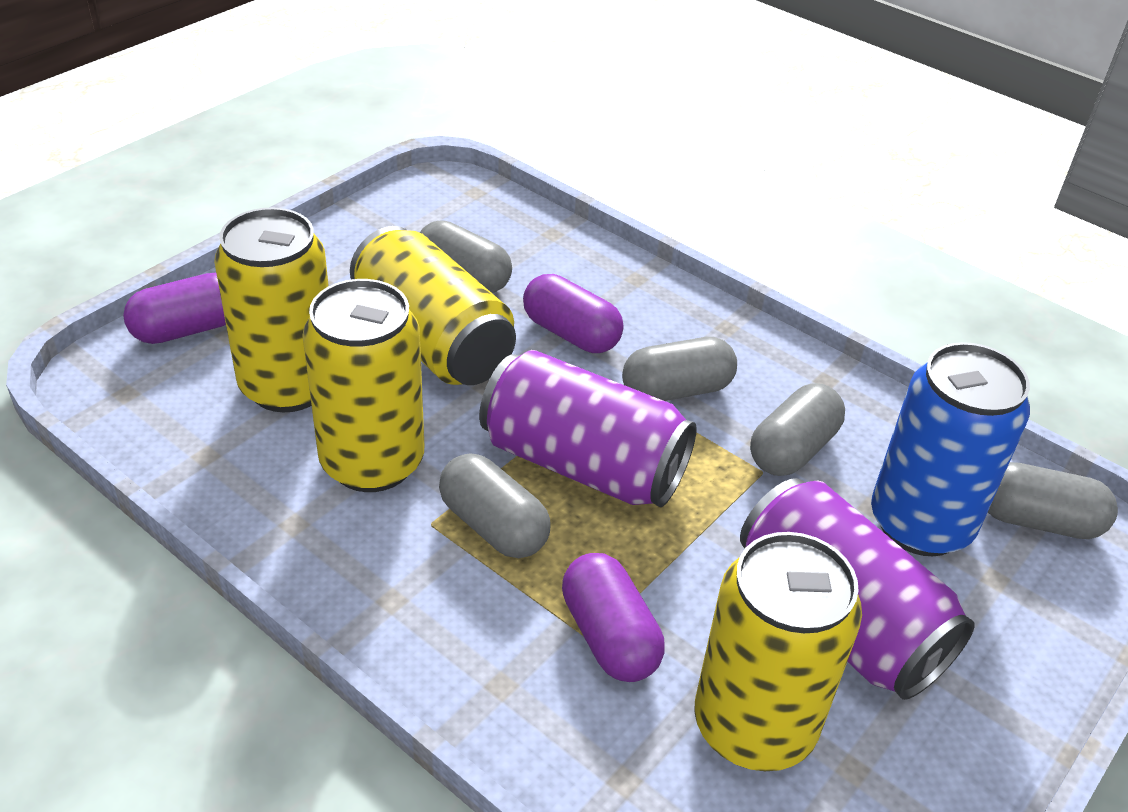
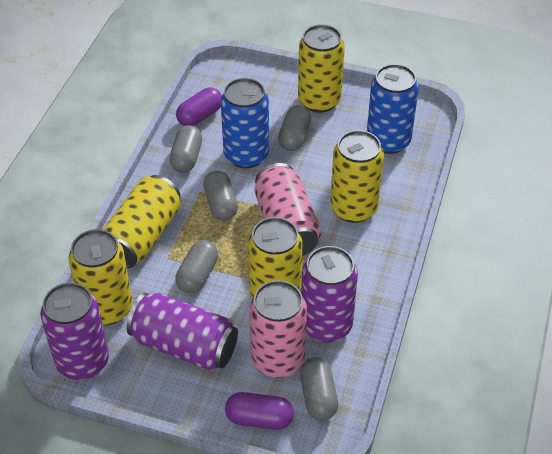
blue can: [871,342,1030,556] = 1 -> [221,78,269,168] [367,64,419,154] = 2
pink can: none = 0 -> [249,280,307,378] [255,163,321,256] = 2
purple can: [479,350,697,507] [740,478,975,700] = 2 -> [40,283,109,380] [127,293,238,371] [301,246,358,342] = 3
purple capsule: [123,273,226,344] [523,274,624,353] [562,553,665,682] = 3 -> [176,87,222,126] [225,392,294,430] = 2
yellow can: [214,207,329,412] [302,279,424,492] [350,226,516,385] [694,532,862,771] = 4 -> [68,229,133,325] [103,175,181,268] [248,217,302,299] [298,24,345,113] [330,130,384,223] = 5

